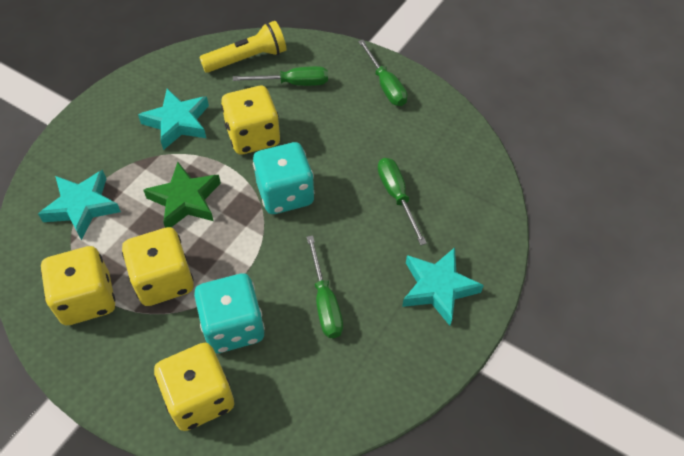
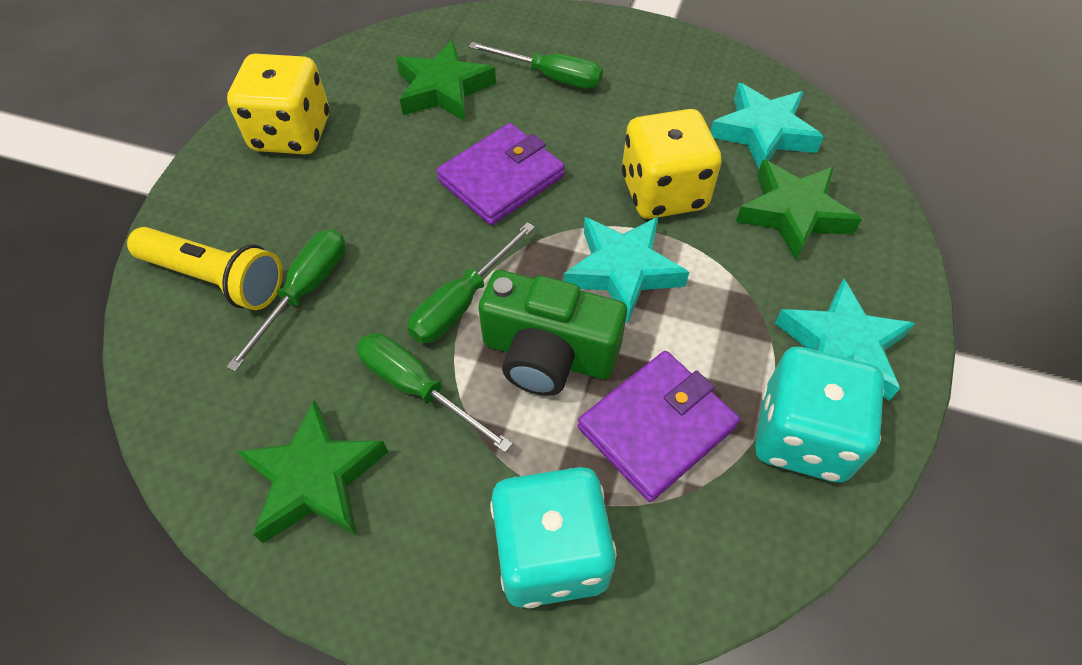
green camera: none = 0 -> [478,270,627,396] = 1
green star: [144,162,221,228] = 1 -> [237,399,388,543] [396,40,496,121] [736,160,862,260] = 3
purple wallet: none = 0 -> [436,123,565,225] [578,351,740,502] = 2
yellow dice: [41,246,115,325] [122,227,194,306] [154,343,234,431] [221,86,280,155] = 4 -> [227,54,329,154] [622,109,722,219] = 2

